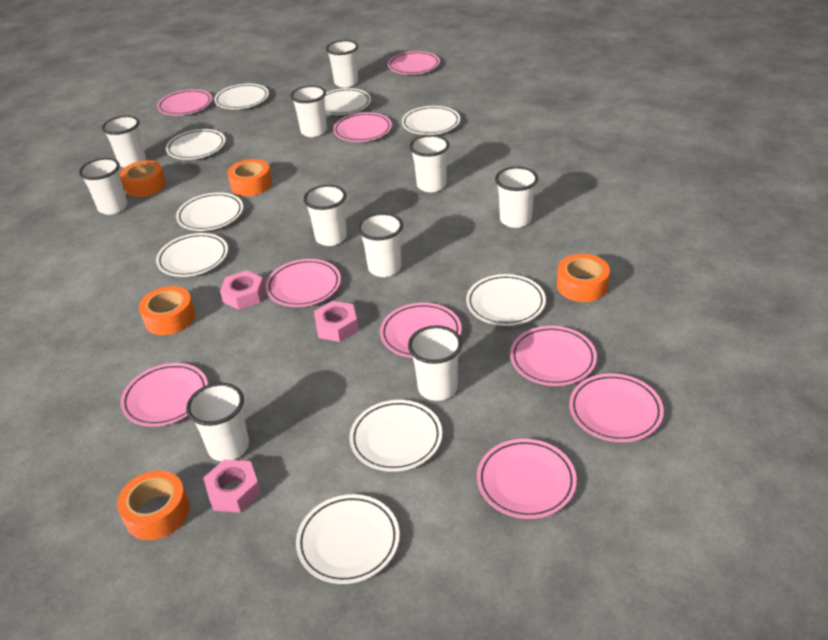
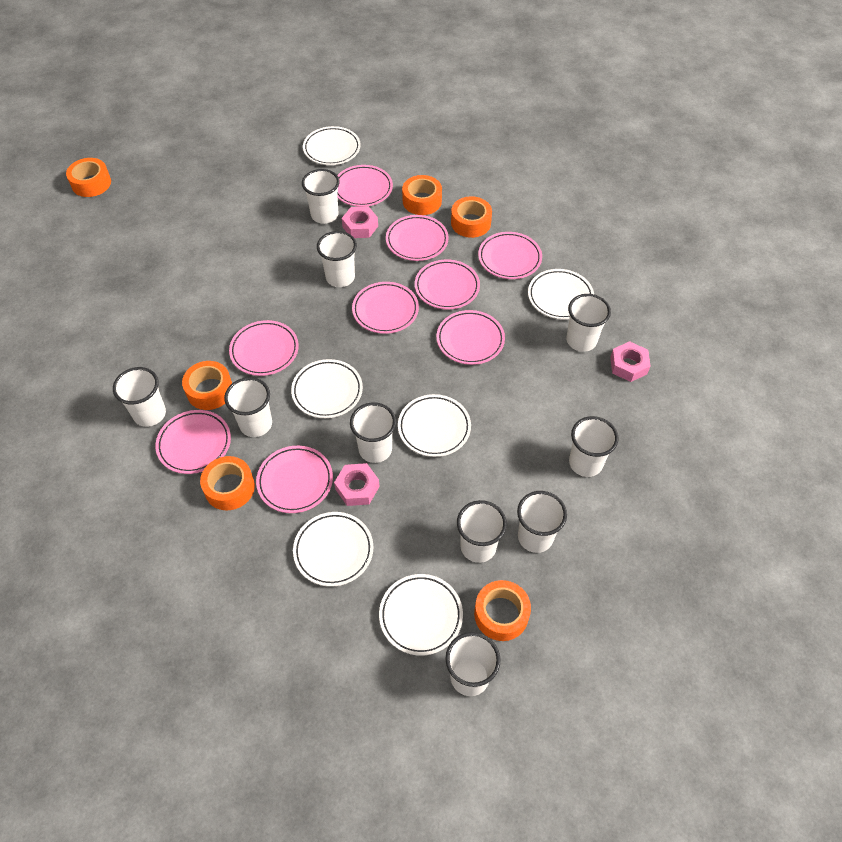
orange tape: [117,471,190,540] [120,160,166,197] [139,286,196,335] [227,159,272,196] [557,254,610,302] = 5 -> [66,158,111,197] [182,361,232,410] [200,456,255,510] [402,175,442,215] [451,196,492,238] [474,580,531,641] = 6
white plate: [156,233,228,277] [166,129,226,160] [176,193,243,231] [214,84,269,109] [296,494,400,584] [325,88,371,115] [350,400,442,472] [402,106,460,135] [466,274,546,326] = 9 -> [291,359,363,418] [293,512,373,587] [303,126,361,165] [379,574,463,656] [398,394,471,457] [528,269,594,320] = 6

